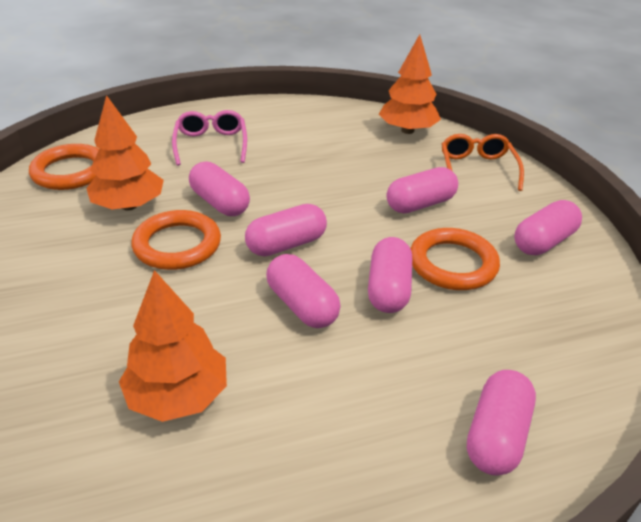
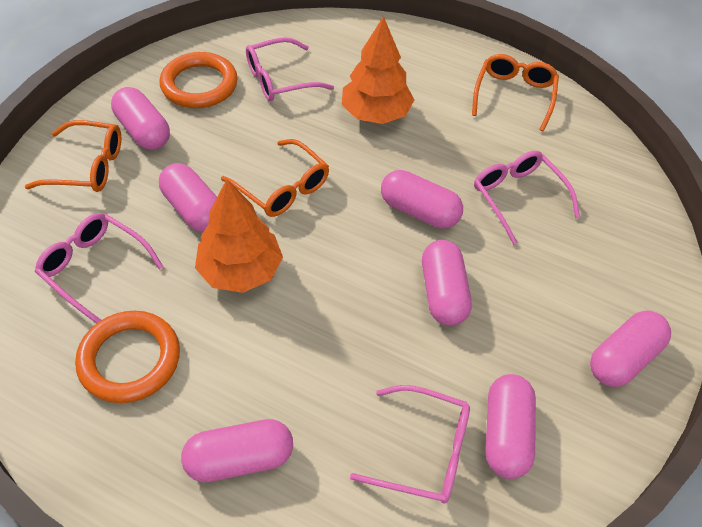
orange glasses: [442,134,524,191] = 1 -> [25,120,121,192] [221,139,329,217] [472,54,559,131] = 3
orange ring: [29,144,99,190] [131,210,221,270] [410,228,500,290] = 3 -> [75,311,180,403] [160,52,238,108] = 2
orange tree: [86,95,164,210] [119,270,227,422] [379,34,441,134] = 3 -> [195,179,283,293] [342,16,414,124] = 2
pink glasses: [172,110,247,166] = 1 -> [35,213,164,324] [246,37,334,101] [350,385,470,504] [474,151,580,245] = 4

